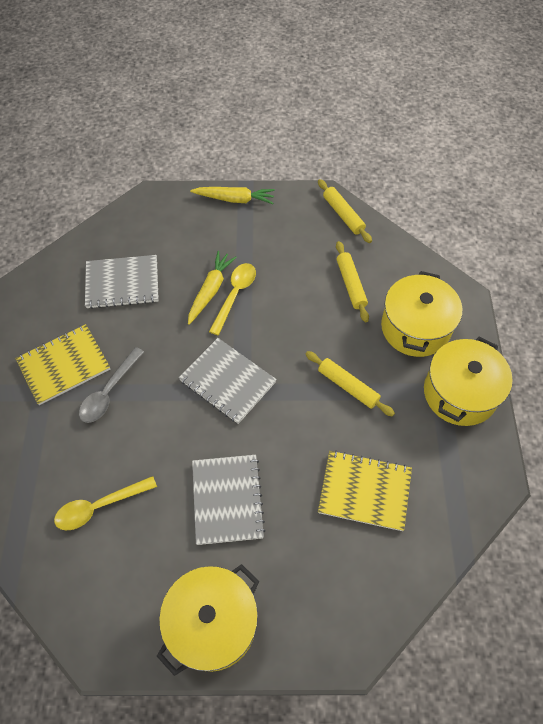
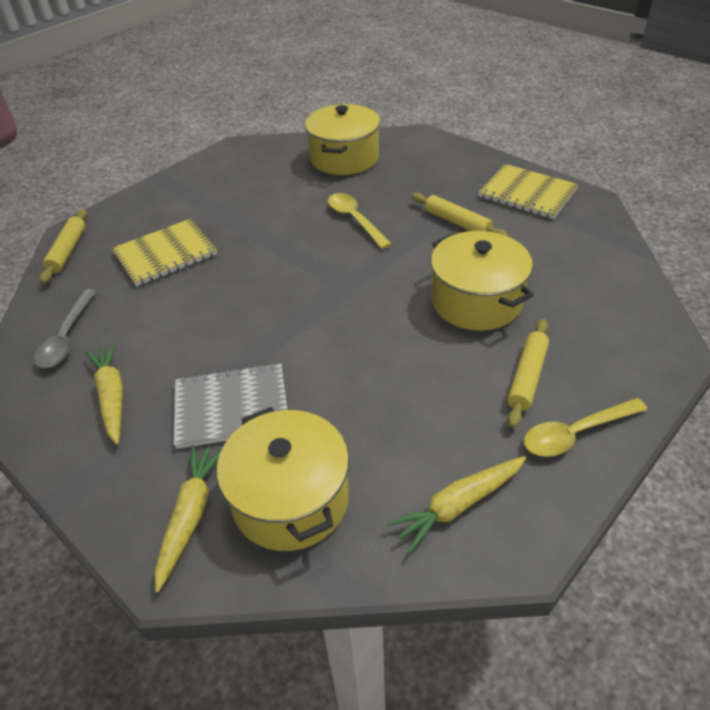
grey notebook: [85,255,159,309] [179,338,277,424] [192,455,266,545] = 3 -> [174,363,287,449] = 1
yellow carrot: [188,251,237,325] [190,187,275,204] = 2 -> [85,342,123,445] [155,445,222,592] [387,456,526,553] = 3

